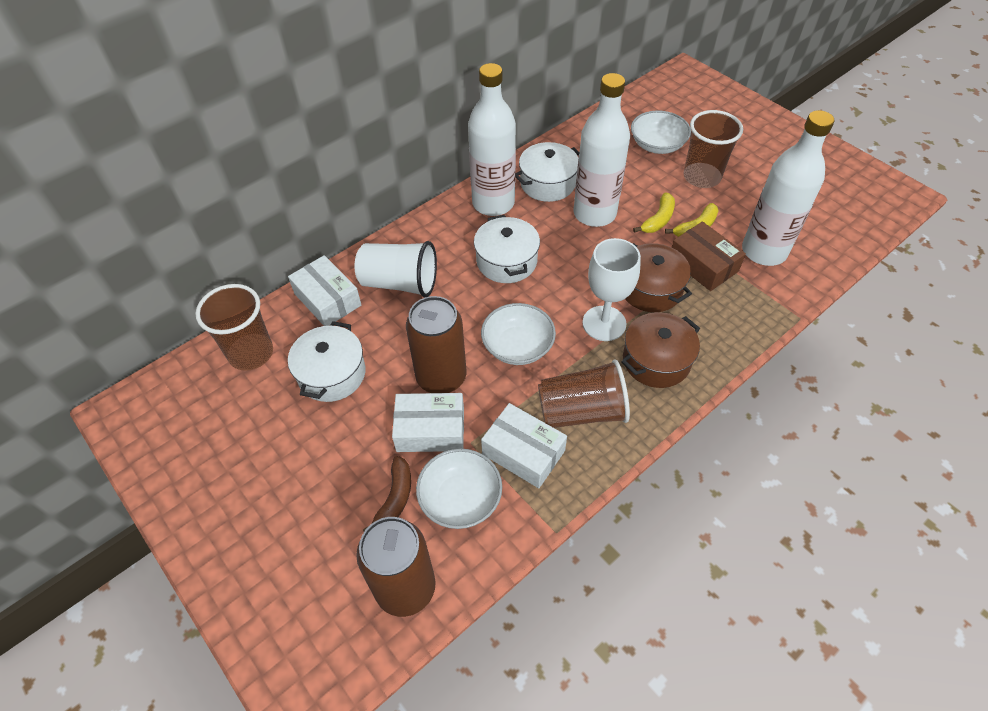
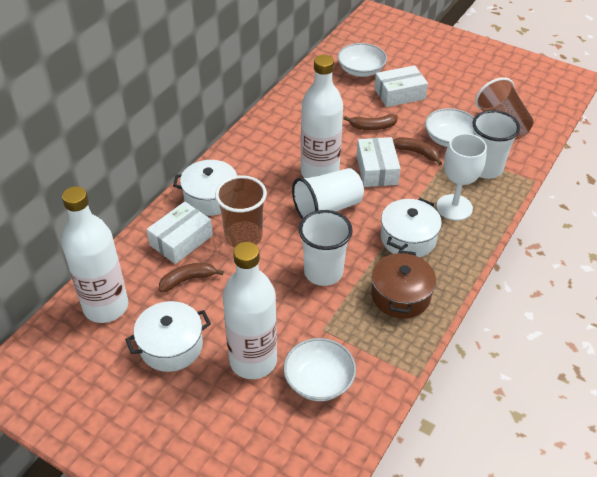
brown banana: [363,456,411,531] = 1 -> [159,263,224,292] [344,114,398,130] [393,137,442,165] = 3
brown box: [672,221,746,291] = 1 -> none = 0
brown can: [356,517,436,617] [406,296,467,393] = 2 -> none = 0
brown cup: [195,284,273,371] [538,359,630,428] [684,110,743,188] = 3 -> [215,175,267,248] [475,77,534,140] = 2
brown pot: [621,312,700,388] [625,243,692,312] = 2 -> [371,250,436,319] = 1
white cup: [355,241,437,297] = 1 -> [292,168,364,219] [299,210,353,286] [472,110,520,179] = 3
yellow banana: [633,192,675,233] [665,203,719,237] = 2 -> none = 0

